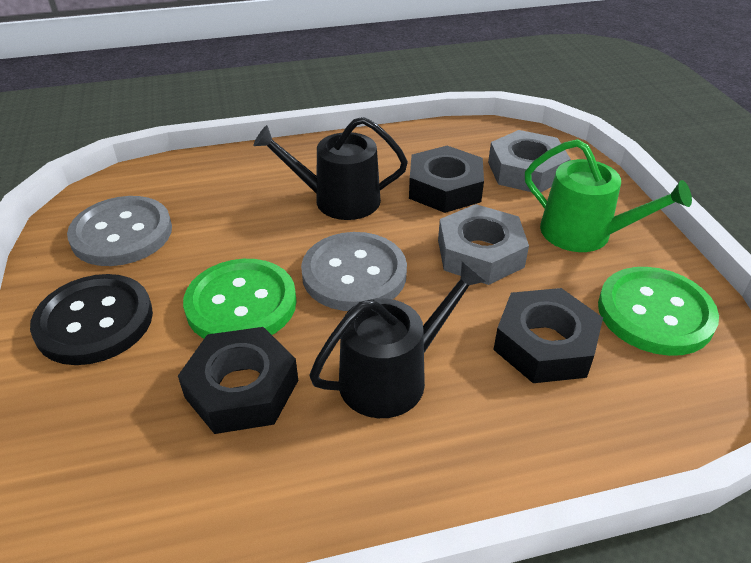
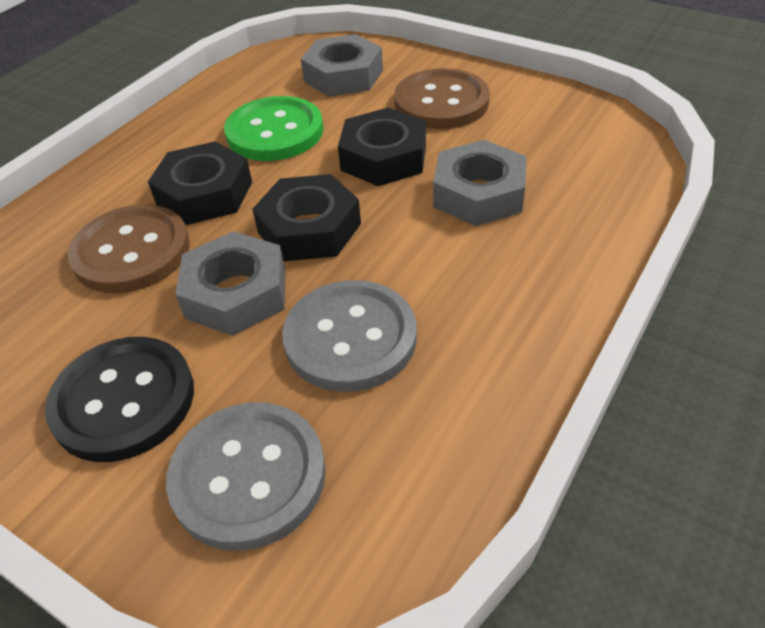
black watering can: [253,117,408,220] [309,261,486,418] = 2 -> none = 0
brown button: none = 0 -> [68,204,190,293] [394,68,490,129] = 2
green button: [183,259,297,339] [598,267,719,356] = 2 -> [224,96,323,161] = 1
green watering can: [525,139,692,252] = 1 -> none = 0
grey nut: [438,204,529,285] [488,130,571,192] = 2 -> [175,231,285,336] [301,34,383,97] [433,140,527,226] = 3

